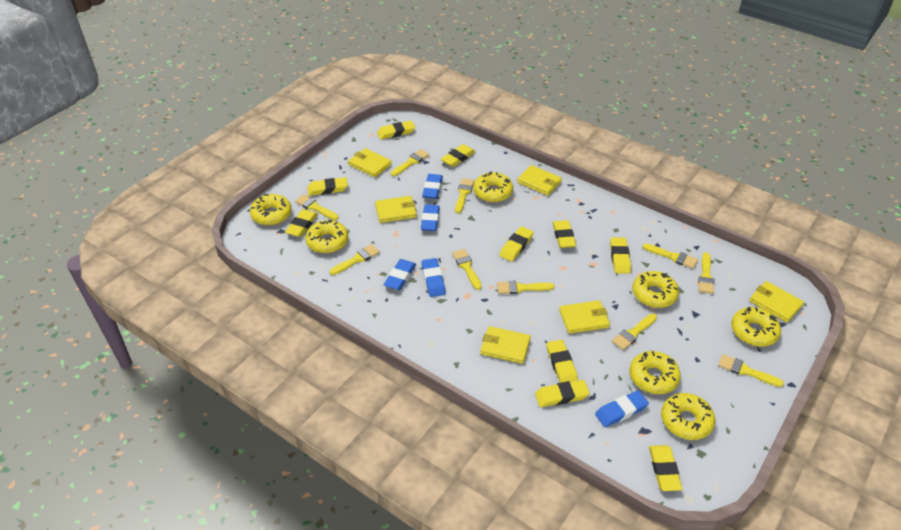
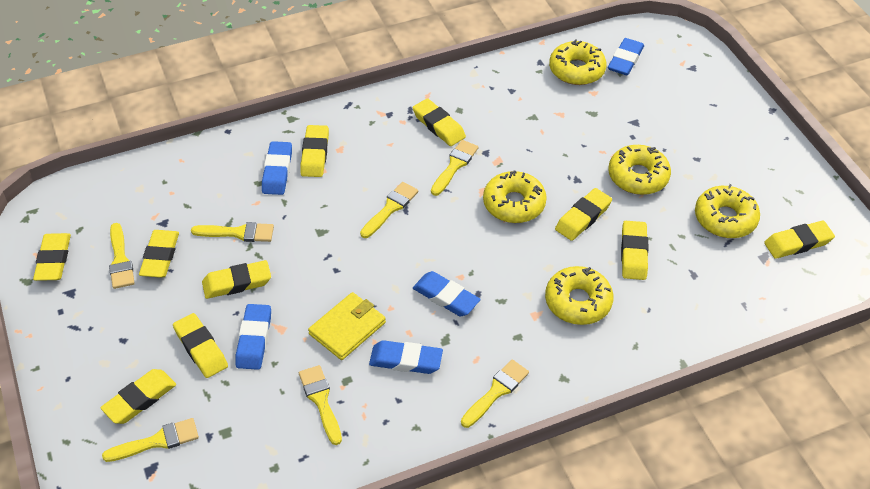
yellow brush: [295,194,339,220] [330,244,380,275] [391,149,429,176] [452,249,482,290] [455,178,474,213] [497,281,555,294] [612,313,657,350] [643,244,698,269] [698,252,714,294] [718,354,784,387] = 10 -> [102,418,199,462] [109,223,135,289] [191,222,274,242] [299,365,342,445] [360,182,418,238] [431,140,479,196] [461,360,529,428] = 7
yellow donut: [250,194,292,225] [305,220,348,253] [473,172,513,202] [630,351,681,394] [632,271,679,308] [661,393,715,440] [731,307,781,347] = 7 -> [483,170,547,223] [545,266,614,325] [549,39,606,85] [608,145,671,195] [695,184,760,238] = 5
yellow wallet: [348,148,392,178] [375,196,417,223] [480,326,531,364] [517,165,562,196] [559,300,610,334] [749,281,804,322] = 6 -> [308,292,386,360] = 1

